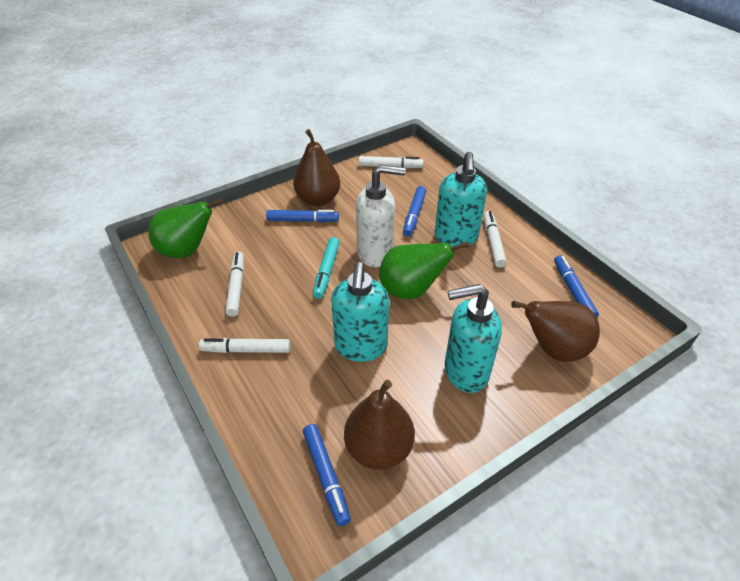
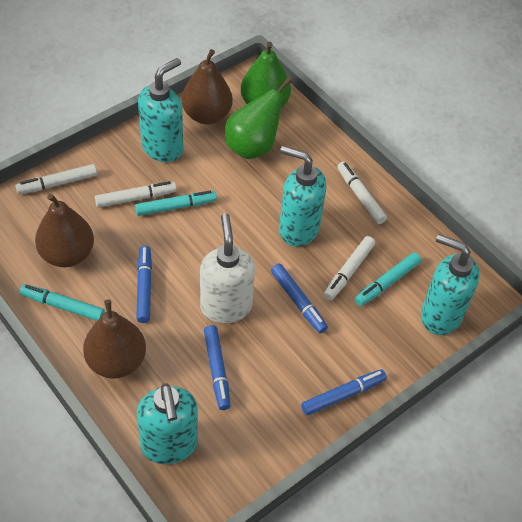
turquoise marker: [313,237,340,299] = 1 -> [20,284,105,321] [135,191,217,216] [355,252,421,306] = 3
turquoise soap dispenser: [331,262,389,362] [435,152,487,247] [445,284,502,393] = 3 -> [137,383,198,464] [138,58,183,162] [279,146,326,247] [421,234,480,335] = 4

